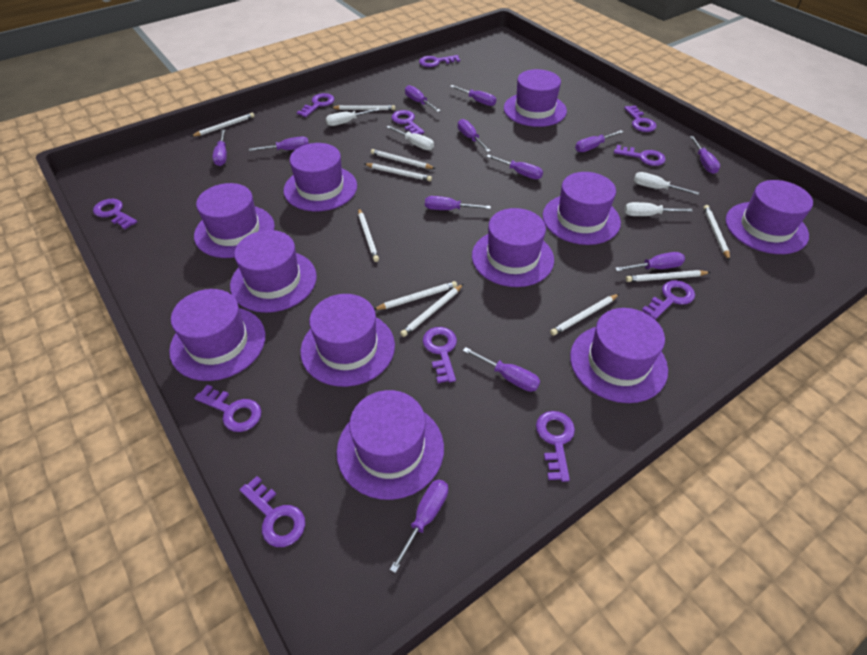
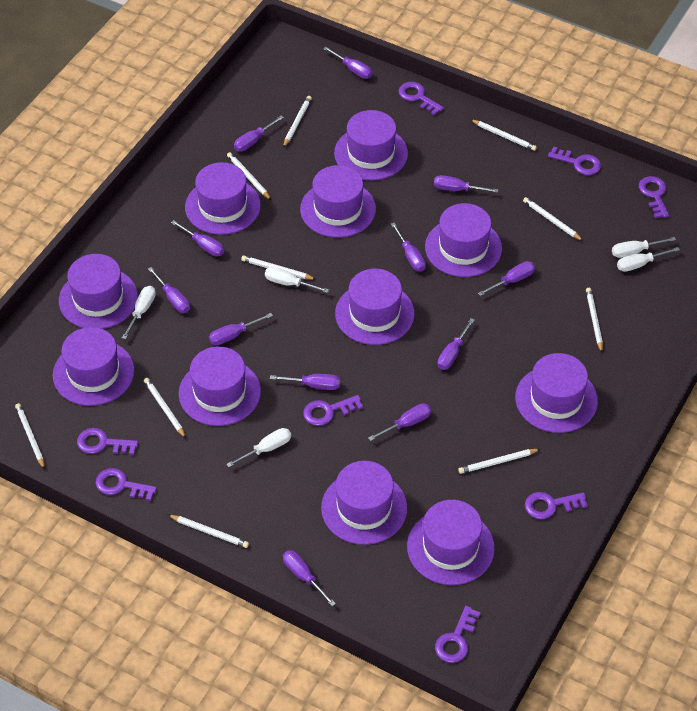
purple key: [93,199,137,229] [194,384,261,432] [240,476,305,547] [297,93,335,117] [391,110,424,134] [419,55,460,67] [423,327,457,383] [536,411,575,482] [614,145,666,166] [624,105,657,132] [642,280,695,320] = 11 -> [77,428,138,455] [96,468,157,501] [303,395,363,426] [399,82,444,115] [435,606,481,663] [525,492,588,519] [548,146,601,175] [639,176,669,218] = 8
white screwdriver: [326,108,380,126] [386,125,434,150] [624,202,693,216] [634,172,699,195] = 4 -> [122,286,156,339] [226,428,291,467] [265,267,329,293] [612,237,676,258] [617,247,680,272] = 5

